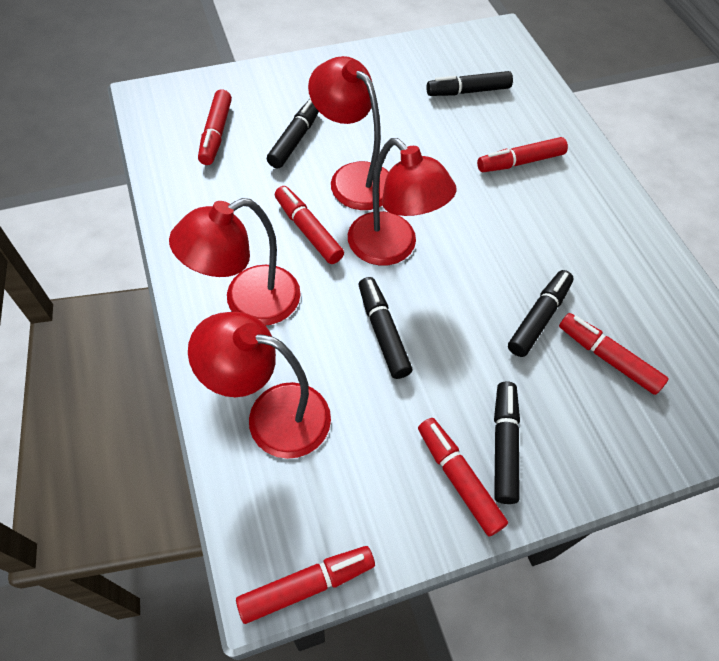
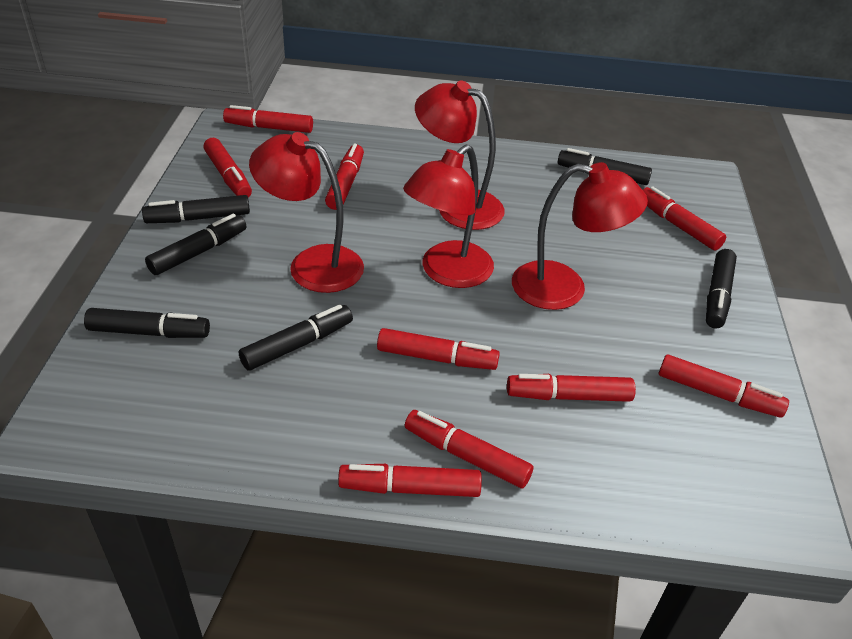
black marker: [267,98,319,169] [359,277,412,379] [426,71,513,96] [494,381,520,504] [508,270,574,357] = 5 -> [84,308,210,338] [142,195,250,223] [145,214,246,275] [239,304,353,371] [557,148,652,185] [706,249,737,329] = 6
red marker: [198,89,232,165] [236,546,375,624] [275,186,344,264] [418,418,508,536] [477,137,568,172] [559,313,669,395] = 6 -> [204,138,252,197] [223,105,313,133] [325,143,364,210] [338,464,482,497] [377,328,500,370] [405,410,534,489] [507,374,636,402] [643,186,726,251] [659,354,789,418] = 9

